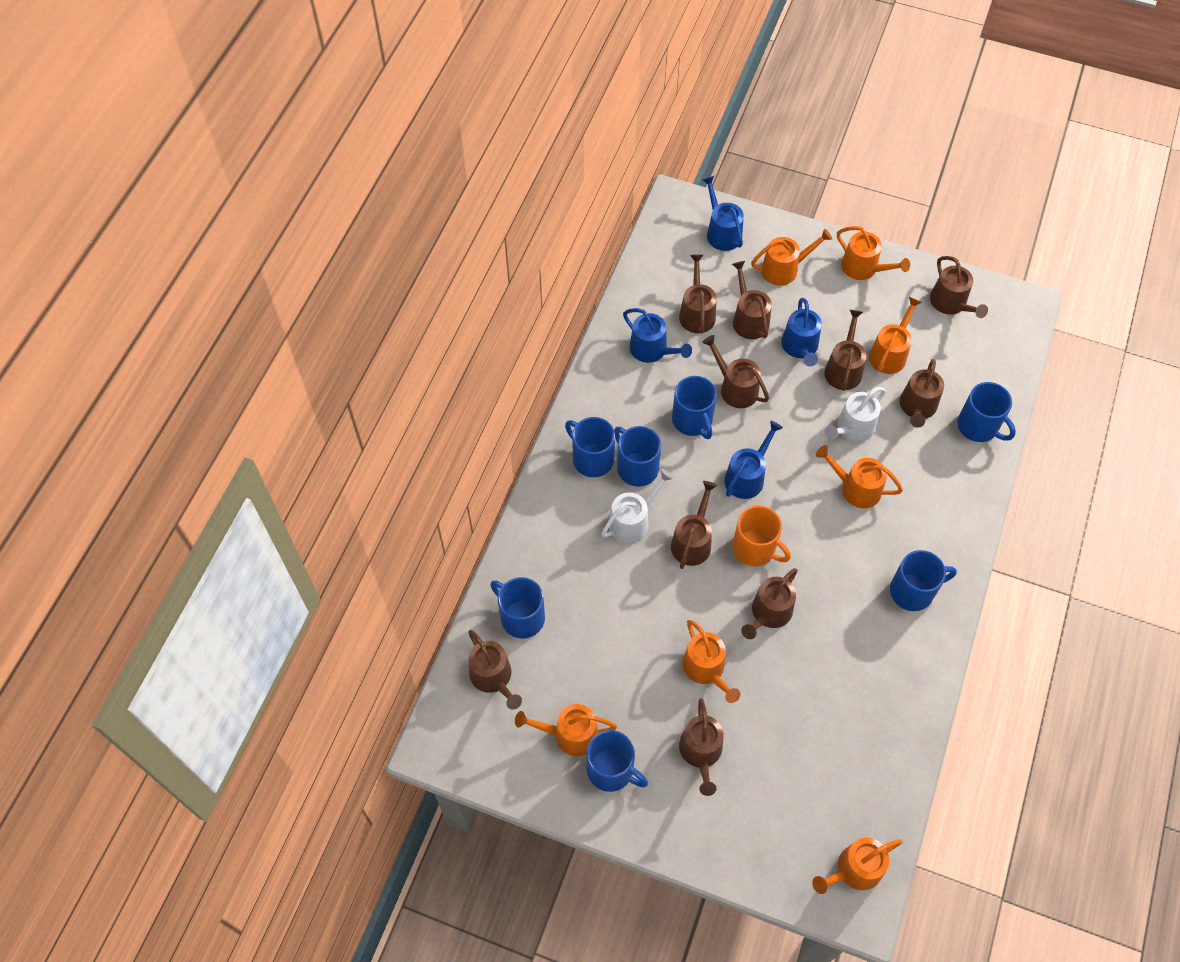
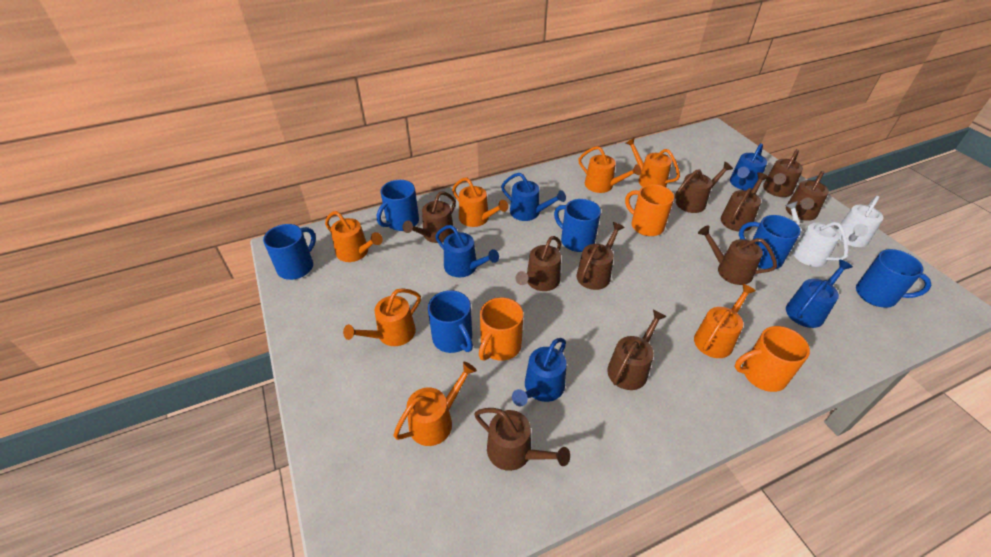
blue mug: [490,577,545,639] [565,417,615,477] [586,730,648,792] [614,426,661,487] [672,376,717,439] [890,550,957,611] [957,382,1016,442] = 7 -> [263,224,316,280] [377,180,419,231] [428,290,473,353] [554,199,601,252] [739,215,801,269] [856,249,931,308] = 6
blue watering can: [623,308,692,363] [702,176,744,251] [724,421,783,499] [781,298,822,366] = 4 -> [435,225,499,277] [501,173,566,221] [512,338,567,406] [730,143,767,191] [786,260,853,328] = 5
orange mug: [733,505,791,567] = 1 -> [479,297,523,361] [625,184,674,236] [735,326,810,392] = 3

